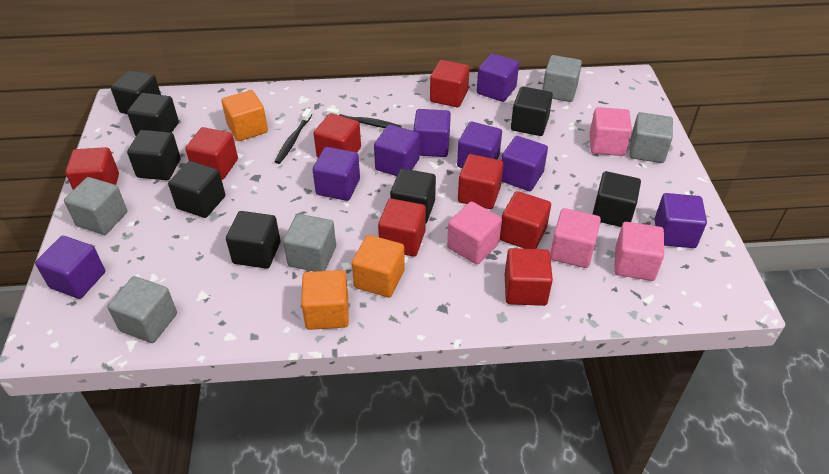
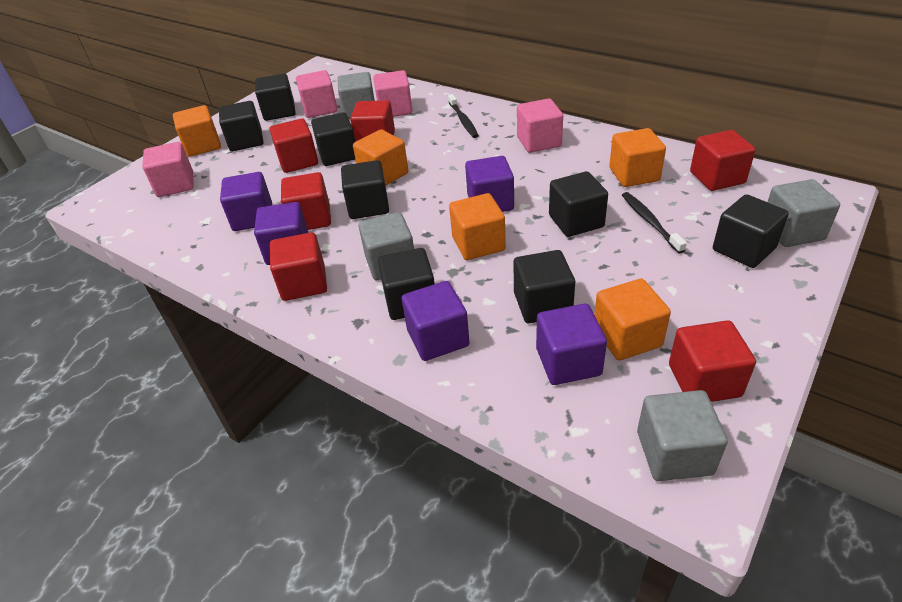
grey cube: [64,177,127,235] [107,276,177,343] [283,214,336,272] [542,55,582,102] [629,112,673,163] = 5 -> [337,72,375,119] [358,212,414,280] [637,390,728,481] [768,179,840,247] = 4
orange cube: [222,90,268,141] [301,270,349,330] [352,235,405,298] = 3 -> [173,105,221,157] [353,130,408,186] [449,193,506,260] [594,279,671,360] [609,128,666,187] = 5
purple cube: [35,236,105,299] [313,147,360,201] [374,125,420,176] [413,109,451,157] [457,122,502,168] [477,53,519,102] [501,136,548,191] [655,193,707,248] = 8 -> [220,172,272,231] [254,202,308,265] [401,281,470,361] [465,156,514,212] [536,303,607,385] = 5
red cube: [65,147,119,190] [185,127,238,180] [314,113,361,158] [378,198,426,257] [430,60,470,107] [458,154,503,209] [500,191,551,249] [505,248,553,306] = 8 -> [270,118,318,173] [270,232,327,301] [281,172,331,230] [350,100,395,141] [669,320,756,402] [690,130,756,191] = 6

